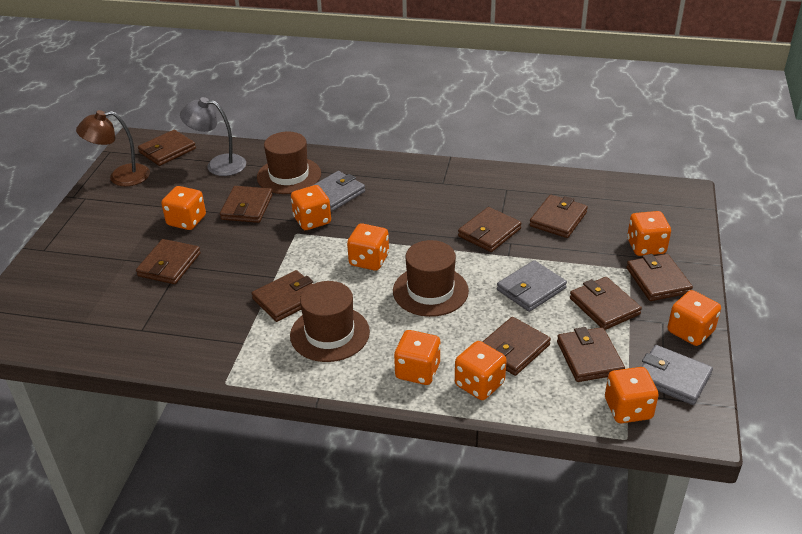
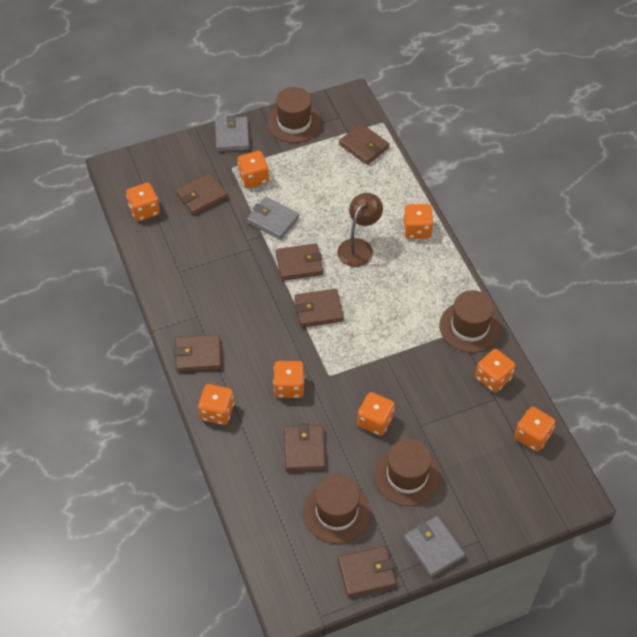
brown hat: [257,132,321,194] [290,281,370,362] [393,240,469,317] = 3 -> [267,87,321,143] [303,475,371,544] [374,439,440,506] [439,290,501,353] = 4
brown wallet: [136,239,201,284] [138,130,196,166] [220,186,273,223] [252,270,314,322] [458,207,522,252] [482,317,551,376] [530,195,588,238] [557,327,625,382] [570,277,642,330] [626,254,693,301] = 10 -> [174,334,221,372] [176,173,228,215] [276,243,323,281] [284,423,325,471] [295,289,344,328] [338,546,396,597] [339,123,389,165] = 7
grey lamp: [180,97,246,176] = 1 -> none = 0

